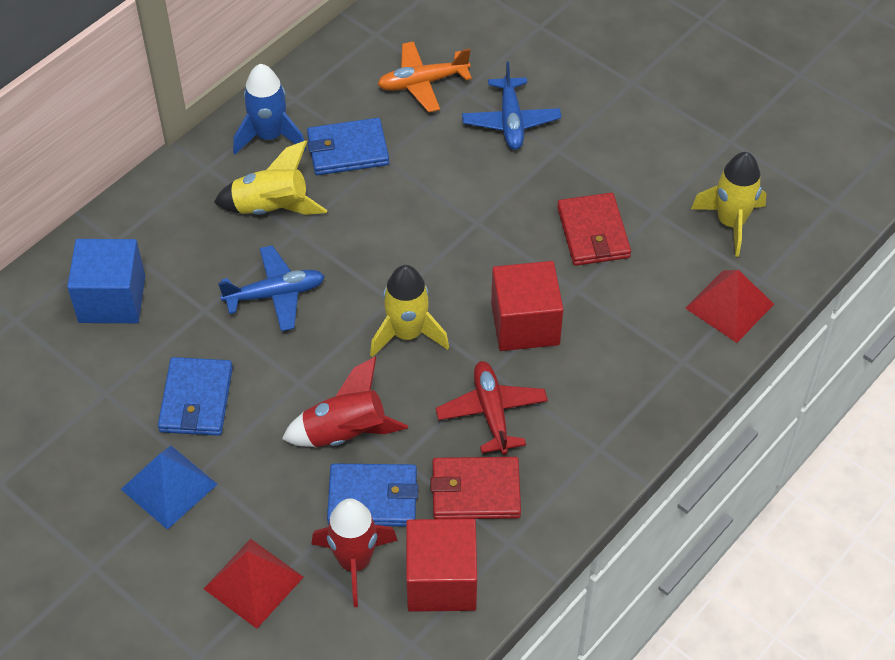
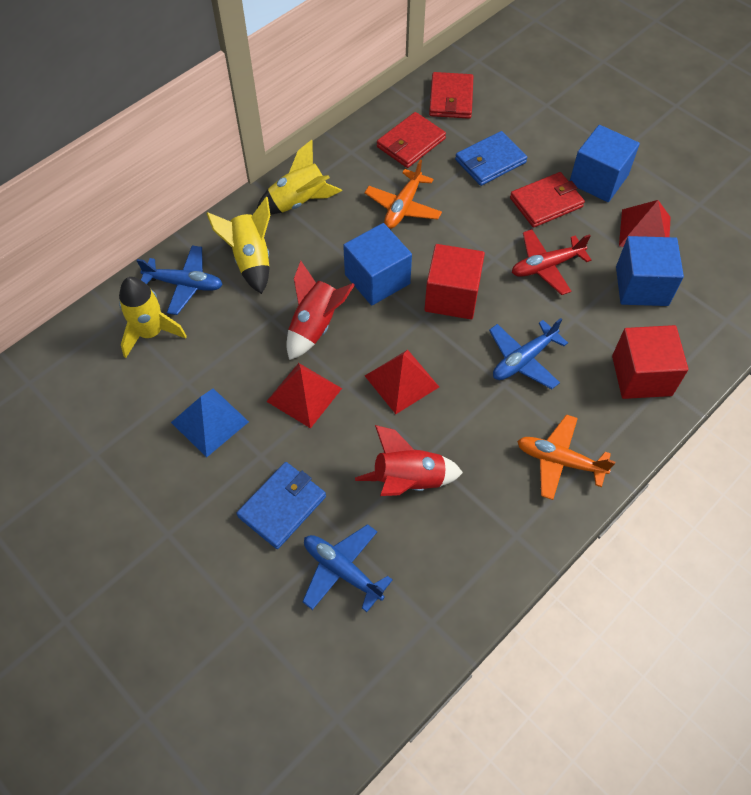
blue cube: [67,239,145,323] = 1 -> [343,223,412,306] [570,125,640,202] [616,236,684,306] = 3
blue plane: [218,245,325,331] [462,61,561,150] = 2 -> [136,245,223,315] [302,524,393,612] [489,318,568,389] = 3
blue rocket: [233,64,306,154] = 1 -> none = 0
blue wallet: [158,357,233,436] [307,118,389,175] [327,463,418,526] = 3 -> [236,462,326,549] [455,131,527,186] = 2
orange plane: [378,41,472,112] = 1 -> [364,160,442,229] [517,414,615,500] = 2
red pyramid: [203,539,304,629] [685,270,774,343] = 2 -> [266,363,342,428] [365,350,439,414] [619,200,671,247] = 3
red wallet: [431,457,521,519] [557,193,631,266] = 2 -> [377,112,446,168] [429,72,473,119] [510,172,585,227] = 3

